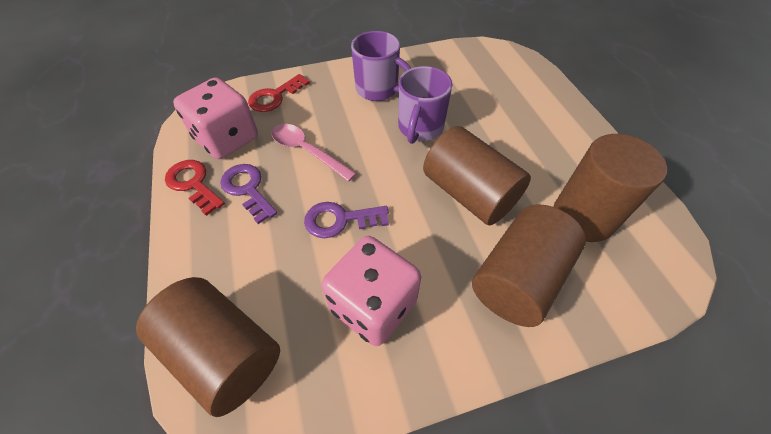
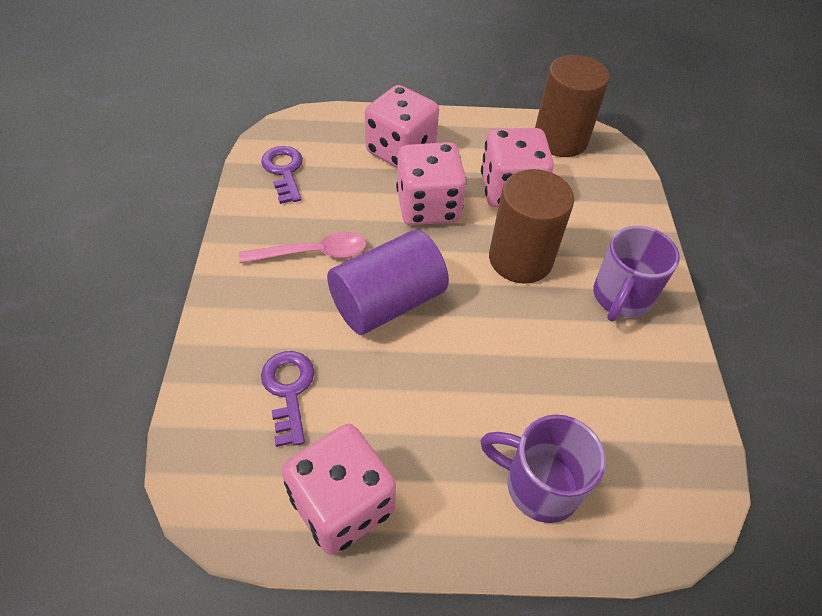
brown cylinder: [136,277,280,417] [423,126,531,226] [472,205,586,327] [554,134,667,242] = 4 -> [489,169,574,284] [535,55,610,157] = 2
pink dice: [173,77,258,159] [321,236,421,346] = 2 -> [281,424,396,555] [365,85,439,168] [396,142,467,225] [481,128,554,207] = 4
purple cylinder: none = 0 -> [327,230,449,335] = 1
red key: [165,160,225,216] [248,74,310,112] = 2 -> none = 0

